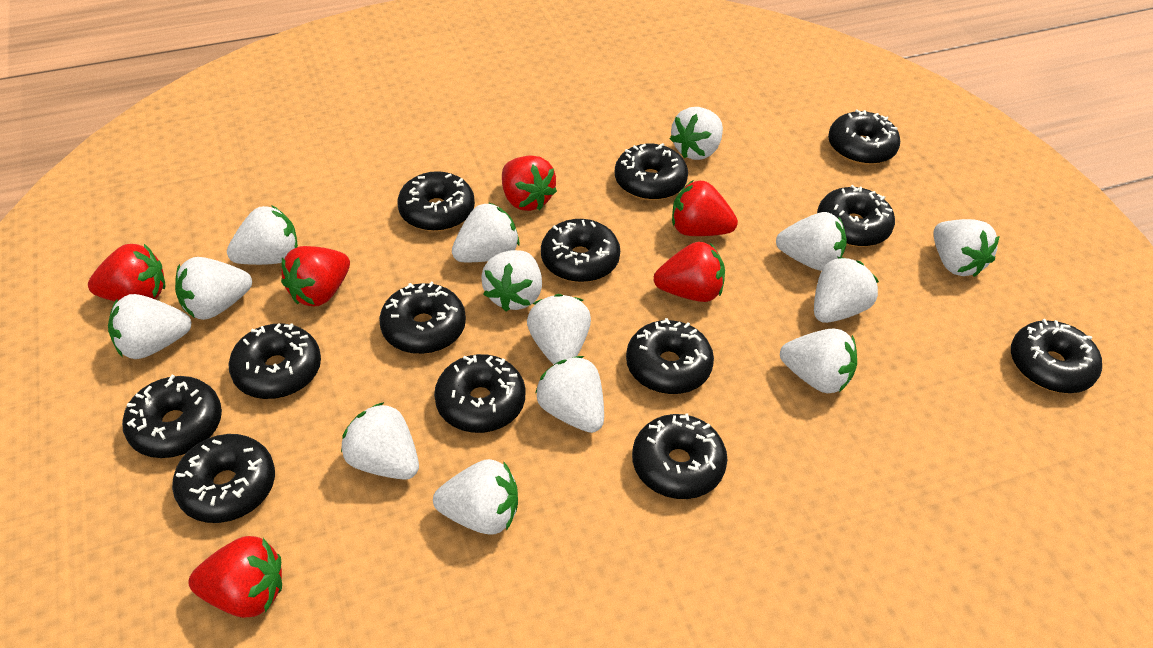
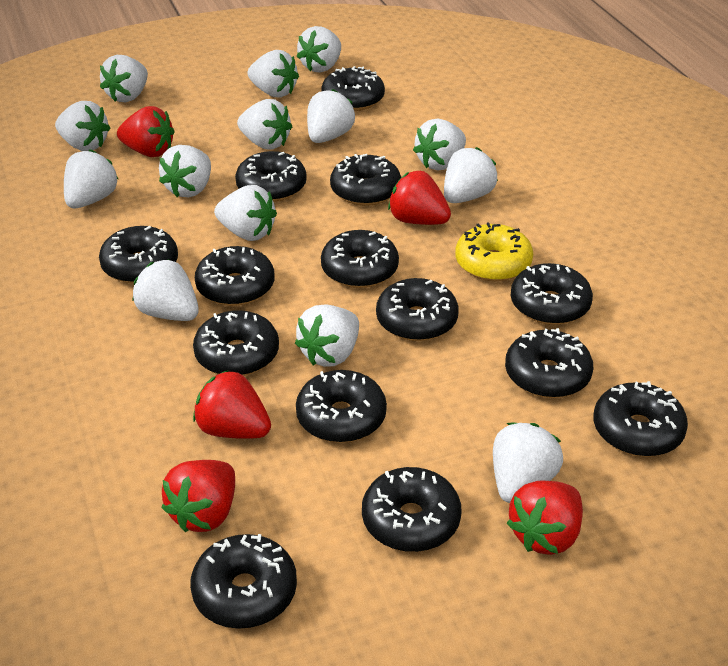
black donut: [122,375,222,458] [172,434,275,523] [229,323,321,399] [379,282,466,354] [397,171,475,232] [434,354,525,433] [541,219,620,282] [615,143,688,200] [626,318,714,394] [632,413,727,499] [817,185,895,247] [828,110,900,165] [1011,319,1102,393] = 13 -> [99,226,178,284] [190,534,297,629] [193,310,279,376] [195,246,274,306] [235,151,307,202] [296,370,387,443] [321,66,385,111] [321,230,399,288] [330,154,401,206] [362,467,462,552] [376,278,459,341] [505,328,593,398] [511,263,593,325] [593,381,688,457] = 14
red strawberry: [88,244,165,301] [189,536,282,618] [281,246,350,306] [502,155,557,211] [654,242,725,302] [672,180,738,236] = 6 -> [117,106,175,157] [162,460,235,532] [193,370,271,439] [388,171,451,225] [507,481,583,555] = 5
yellow donut: none = 0 -> [455,222,533,282] = 1

